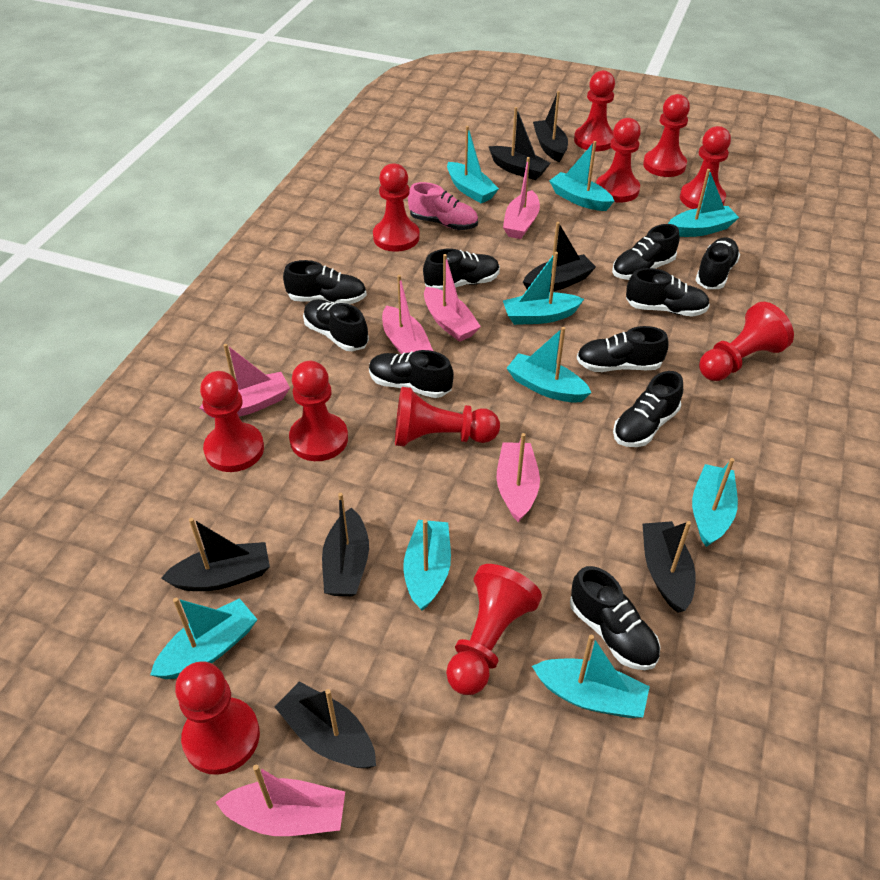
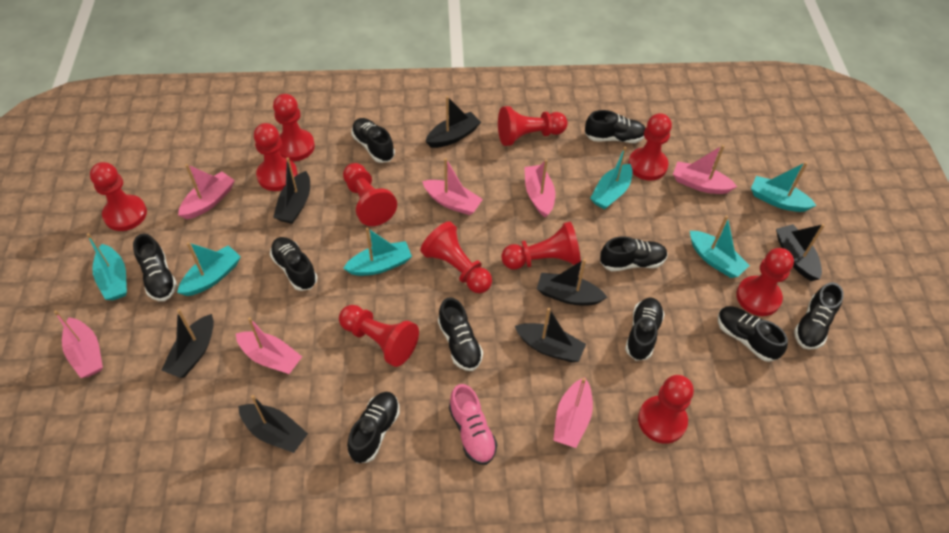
pink boat: [200,344,290,418] [215,765,345,836] [382,275,433,354] [424,254,481,342] [496,433,540,522] [503,157,540,239] = 6 -> [54,310,103,378] [178,164,235,219] [236,317,302,374] [422,158,483,215] [524,159,555,218] [553,377,593,448] [673,145,737,194] = 7
turquoise boat: [150,598,258,679] [403,519,451,611] [447,126,499,203] [503,252,584,325] [506,327,592,403] [532,635,650,718] [549,141,614,211] [668,169,739,237] [692,458,738,547] = 9 -> [87,233,127,300] [177,242,241,296] [343,228,412,276] [590,146,633,210] [690,215,750,278] [751,162,817,212] = 6

